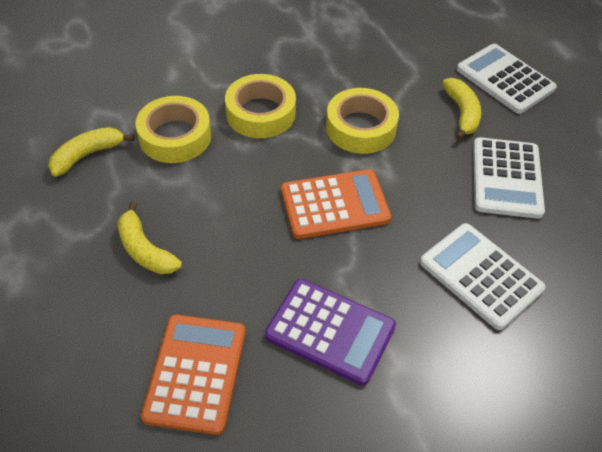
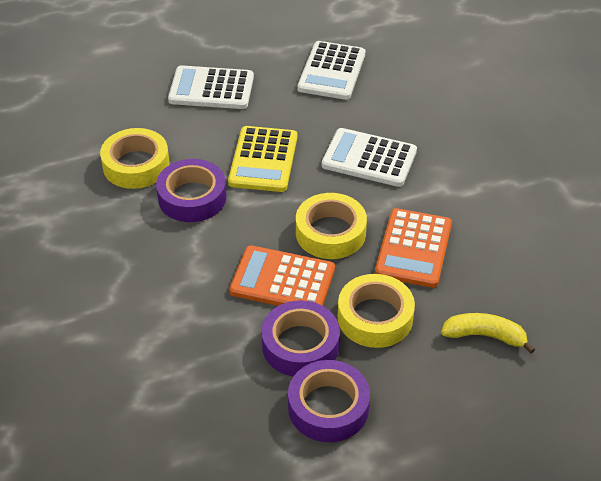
purple calculator: [265,279,396,386] = 1 -> none = 0
purple tape: none = 0 -> [156,159,226,222] [261,300,340,376] [288,360,370,442] = 3
yellow banana: [48,127,134,177] [117,202,182,274] [442,78,481,140] = 3 -> [441,313,535,354] = 1
yellow calculator: none = 0 -> [228,126,297,192] = 1

